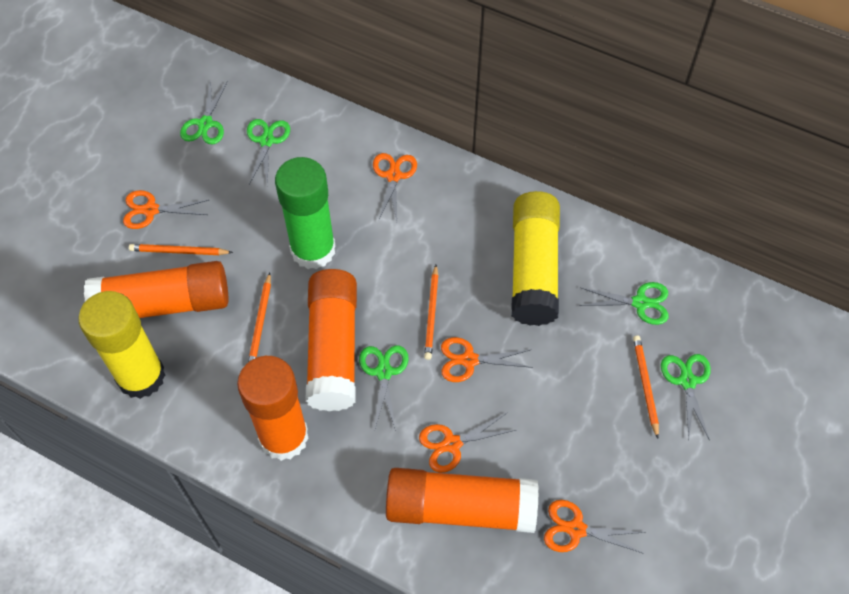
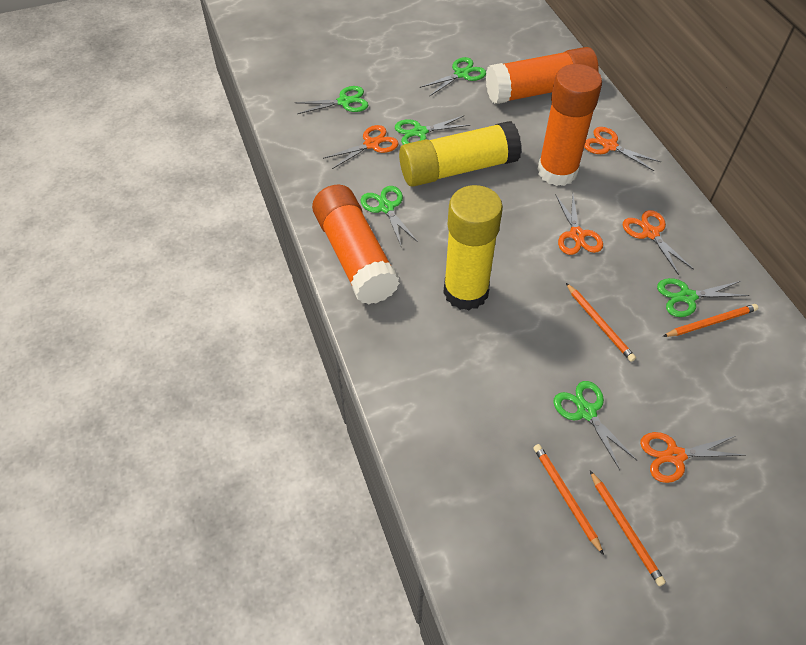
green glue stick: [275,157,336,269] = 1 -> none = 0
green scissors: [180,80,228,145] [247,119,290,186] [359,345,409,431] [579,282,669,325] [661,354,711,440] = 5 -> [295,86,368,114] [361,186,418,246] [394,115,471,145] [420,57,486,97] [553,381,638,470] [657,278,749,317] = 6
orange glue stick: [84,261,228,318] [237,356,309,461] [305,269,357,411] [386,468,539,533] = 4 -> [312,184,400,305] [486,47,599,104] [537,64,602,186] = 3

